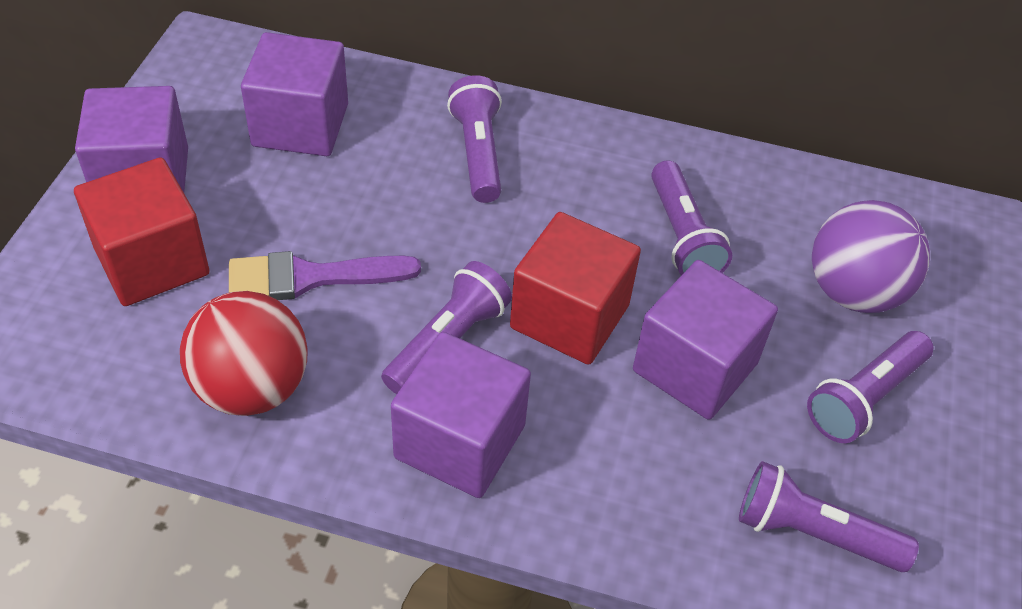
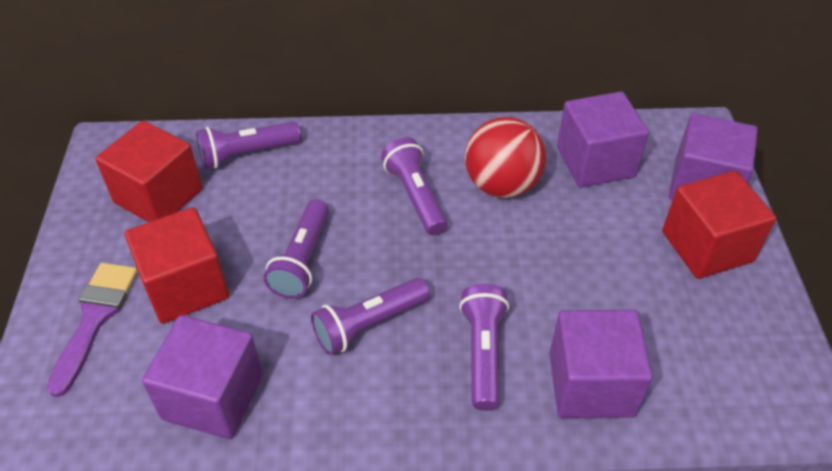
purple ball: [812,200,930,313] = 1 -> none = 0
red cube: [74,157,209,306] [510,212,641,365] = 2 -> [95,121,203,222] [125,207,229,324] [662,171,776,279] = 3

